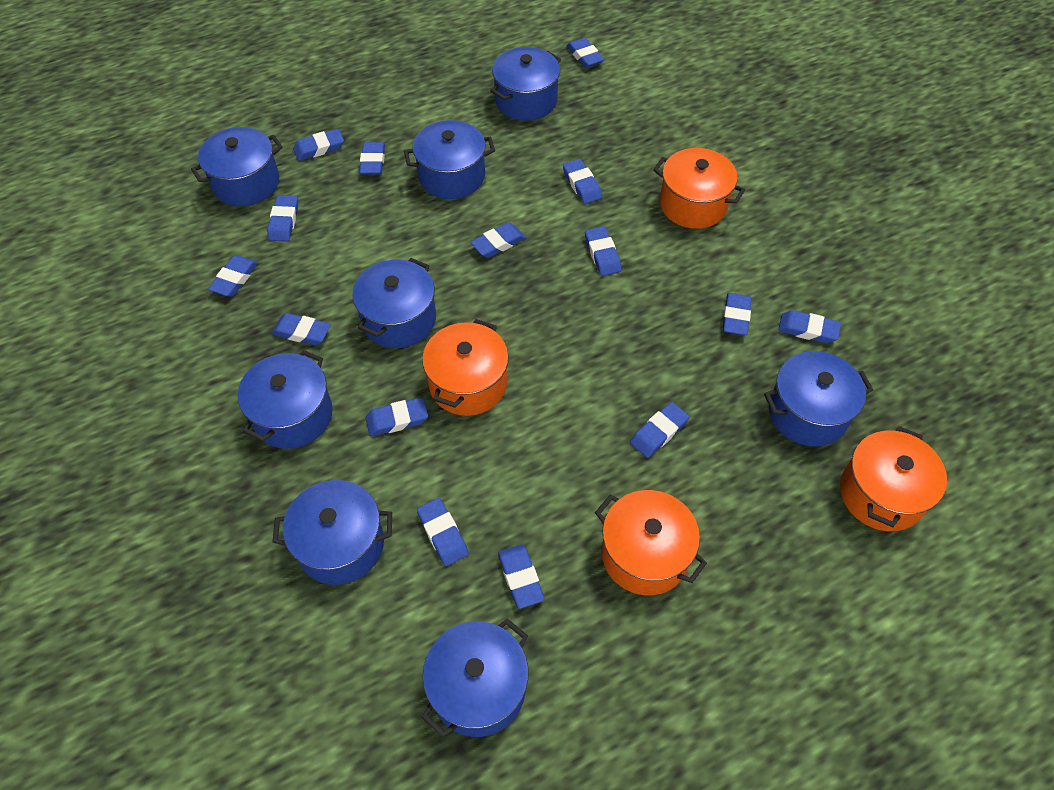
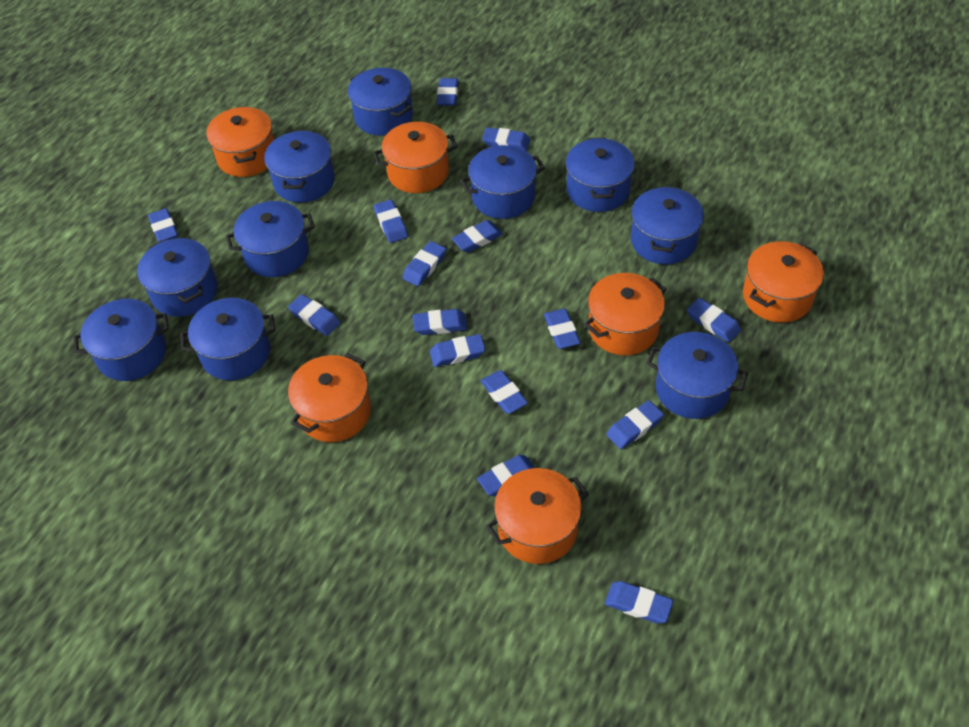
blue pot: [191,127,283,206] [238,350,333,449] [273,480,392,585] [352,258,436,348] [404,120,495,199] [421,618,529,737] [490,47,561,121] [764,351,873,446] = 8 -> [73,299,169,381] [137,238,218,317] [180,298,275,380] [226,201,315,277] [264,130,335,203] [348,68,413,136] [460,145,545,219] [566,137,635,212] [631,186,704,264] [646,332,748,419] = 10
orange pot: [422,319,509,416] [595,490,707,595] [653,148,745,229] [840,426,947,531] = 4 -> [206,106,274,177] [288,353,371,442] [374,122,457,193] [486,468,589,564] [584,273,667,355] [743,241,824,323] = 6

